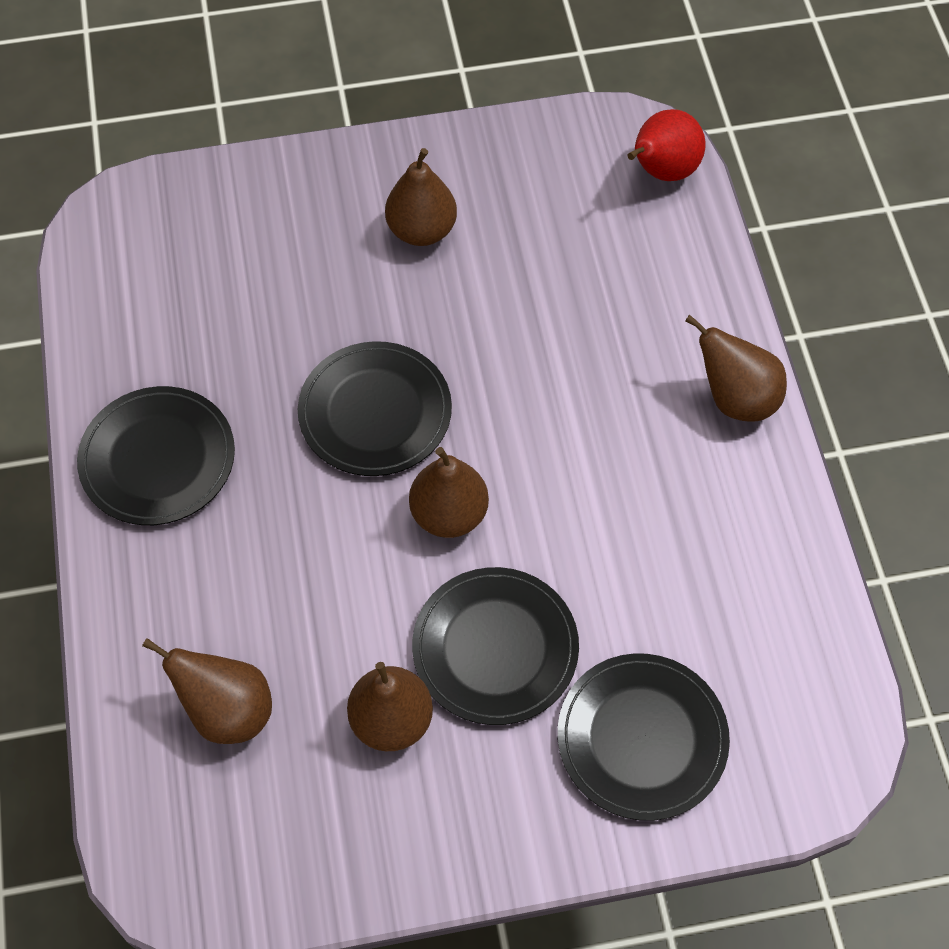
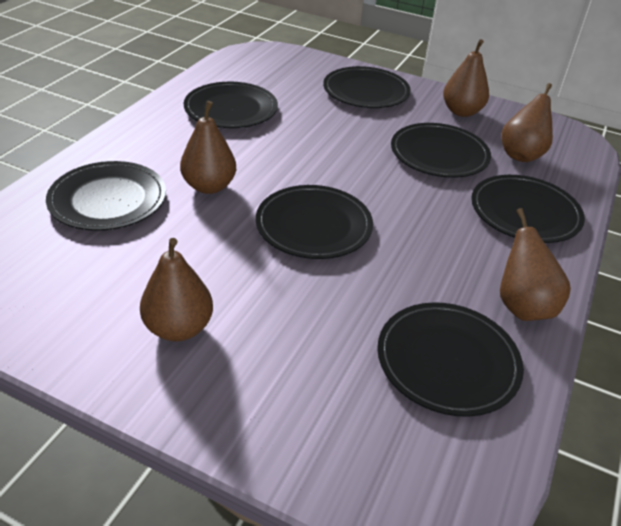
black plate: [77,386,235,525] [298,341,452,476] [412,567,579,725] [557,653,730,821] = 4 -> [46,161,166,231] [184,82,278,128] [256,185,373,259] [323,66,411,108] [377,302,524,417] [391,123,491,178] [471,175,585,243] = 7
red pear: [627,109,706,181] = 1 -> none = 0

